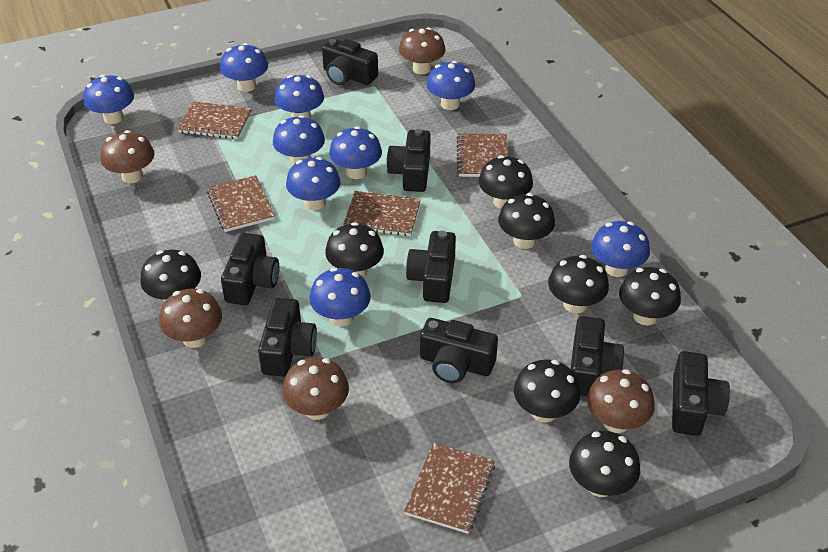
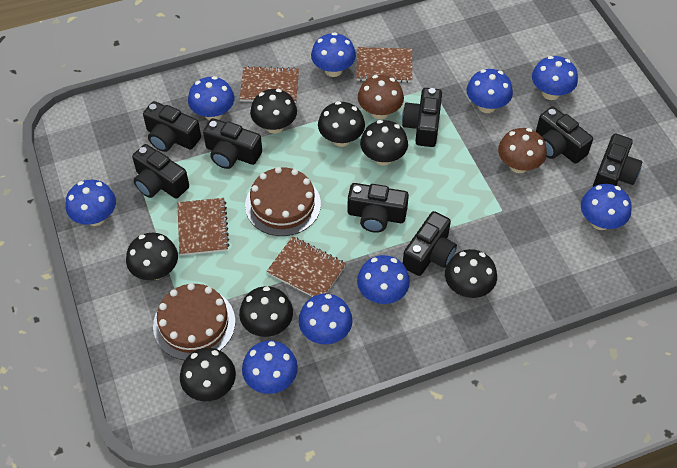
black mushroom: [140,250,201,302] [325,222,384,277] [479,155,533,209] [498,193,555,249] [514,360,580,423] [548,255,609,313] [569,431,640,497] [619,267,681,325] = 8 -> [126,233,178,280] [180,348,236,401] [239,286,293,337] [250,89,297,134] [318,101,365,147] [360,120,408,165] [445,249,497,298] = 7
brown cake: none = 0 -> [153,283,235,360] [245,167,321,236] = 2
brown mushroom: [101,130,155,183] [159,288,222,348] [282,357,349,420] [399,27,446,74] [587,369,654,433] = 5 -> [358,75,404,119] [498,128,547,173] = 2
brown notebook: [177,101,251,139] [207,175,275,232] [343,191,421,236] [404,443,495,534] [457,133,508,177] = 5 -> [177,198,229,256] [239,66,299,103] [266,236,346,297] [356,47,412,83] = 4

